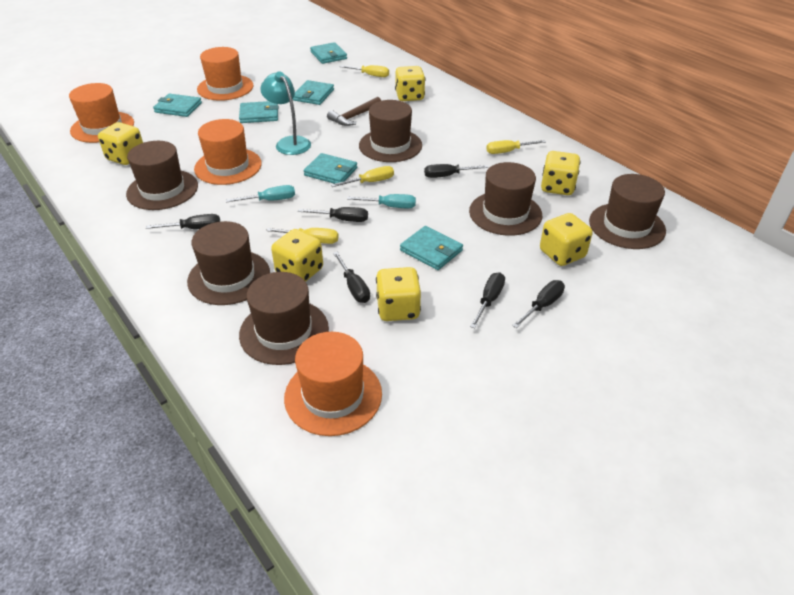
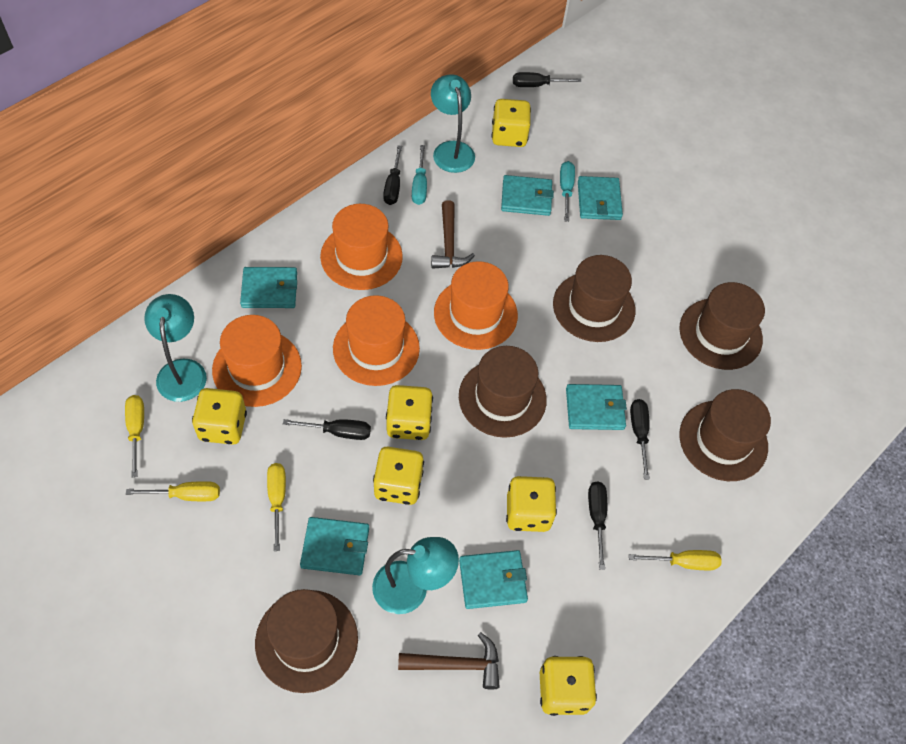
black screwdriver: [146,214,220,229] [298,207,368,222] [333,252,370,303] [424,164,489,178] [470,272,505,328] [512,280,565,328] = 6 -> [283,419,371,440] [383,145,402,205] [513,72,581,87] [588,482,607,570] [630,399,650,479] = 5
brown hammer: [327,97,381,126] = 1 -> [398,632,500,690] [431,200,475,269] = 2
brown hat: [126,141,198,210] [187,221,270,305] [239,272,329,365] [359,100,422,162] [469,162,542,236] [589,174,666,249] = 6 -> [255,589,358,693] [459,346,547,438] [553,255,635,342] [679,282,765,370] [679,389,771,481] = 5
turquoise lamp: [260,72,311,155] = 1 -> [144,294,207,402] [372,537,459,614] [431,74,475,173] = 3

